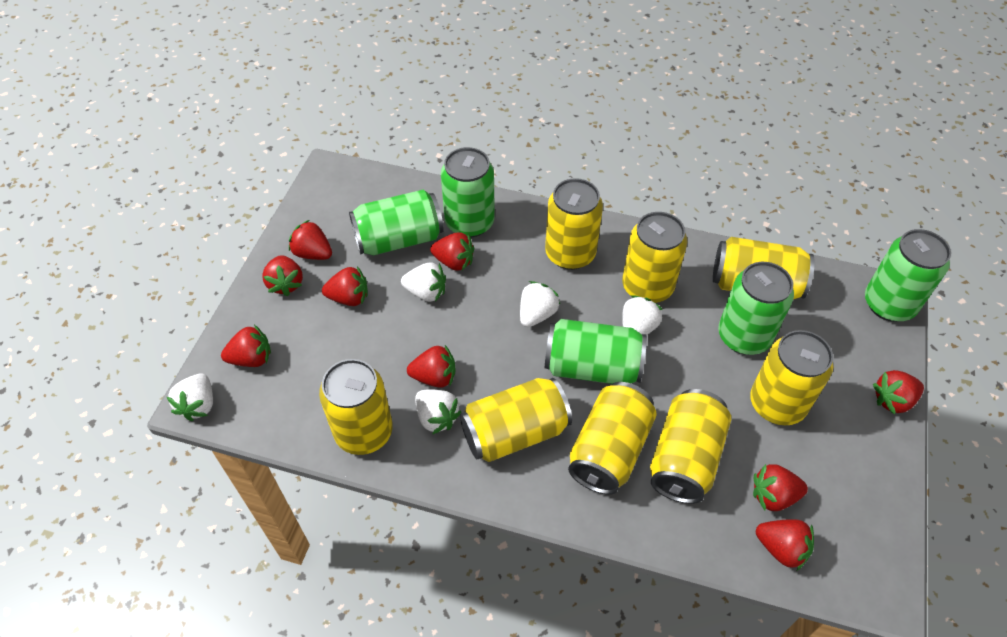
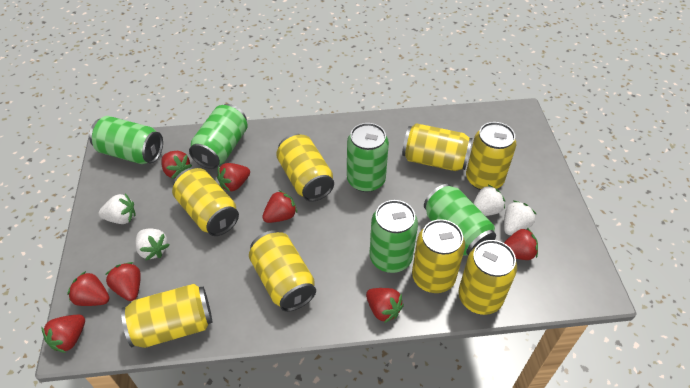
red strawberry: [221,325,271,367] [262,255,303,296] [289,220,332,260] [322,266,368,306] [407,345,456,388] [430,232,474,271] [753,464,808,511] [756,519,814,570] [873,370,924,415] = 9 -> [42,315,85,353] [67,271,109,306] [105,262,141,301] [161,151,192,179] [217,163,250,192] [262,190,297,223] [366,288,404,323] [504,228,538,260] = 8
white strawberry: [167,373,213,421] [401,263,446,302] [415,389,461,435] [520,281,560,327] [622,295,663,335] = 5 -> [98,194,136,224] [135,229,169,260] [473,184,505,216] [504,201,536,235] = 4

